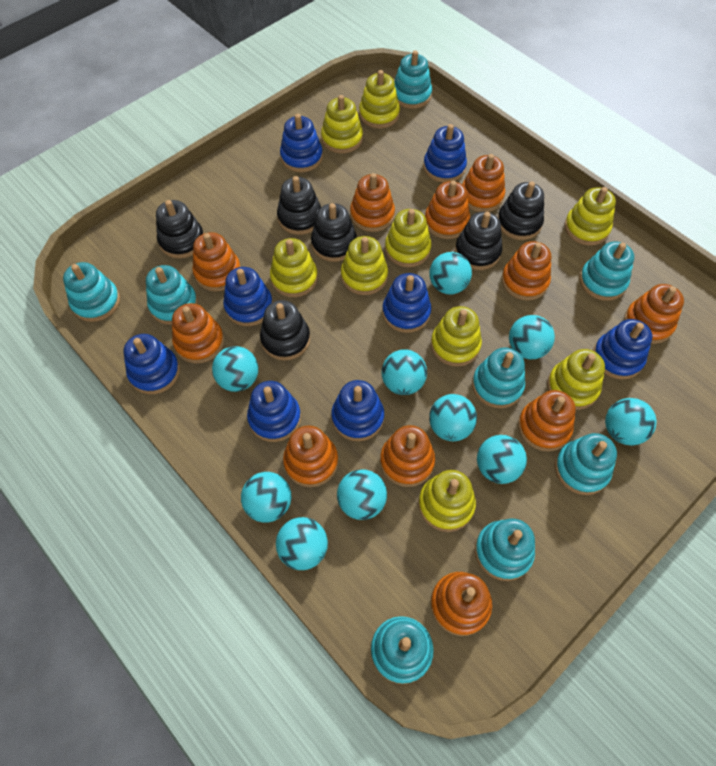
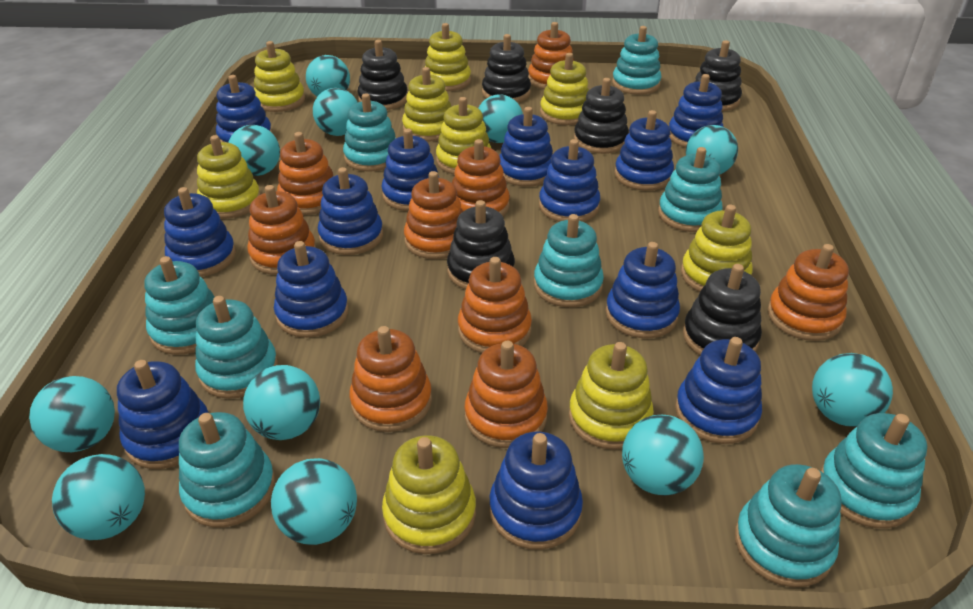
blue stacking toy: [123,334,180,394] [223,267,273,326] [247,381,301,442] [280,114,323,172] [331,380,384,441] [382,273,431,333] [423,124,467,183] [593,319,652,379] = 8 -> [117,360,208,469] [164,187,236,277] [216,75,272,142] [274,241,348,338] [318,167,383,255] [381,128,439,211] [490,432,583,550] [499,107,553,187] [539,139,600,222] [605,242,680,338] [615,110,674,191] [669,74,723,147] [675,337,762,444] = 13
orange stacking toy: [172,303,224,363] [192,232,241,291] [283,425,338,487] [350,173,395,232] [380,425,435,487] [425,181,470,239] [430,572,492,636] [462,154,505,212] [502,241,551,300] [518,390,576,451] [624,284,684,344] = 11 -> [247,185,316,275] [277,132,333,215] [349,326,432,432] [404,171,463,259] [452,139,510,216] [458,257,532,353] [465,341,548,448] [528,22,574,89] [768,244,849,341] = 9
turquoise ball: [212,346,258,392] [241,472,291,523] [276,517,328,570] [337,469,387,520] [381,349,427,395] [429,252,472,294] [429,394,477,441] [477,435,527,484] [509,315,555,359] [605,398,657,445] = 10 -> [29,376,115,452] [52,454,145,540] [228,125,280,176] [243,365,320,440] [271,458,357,545] [306,55,350,97] [313,88,358,136] [478,94,523,143] [622,415,704,496] [686,125,738,174] [812,353,893,427] = 11
turquoise stacking toy: [63,262,120,322] [146,265,198,325] [371,616,434,684] [394,50,432,109] [472,348,525,408] [475,519,535,581] [555,433,617,495] [579,241,634,301] = 8 -> [144,256,215,355] [179,412,275,527] [195,296,278,399] [343,93,396,172] [534,214,604,307] [612,26,661,95] [658,147,723,232] [735,464,842,588] [821,413,927,528] = 9

